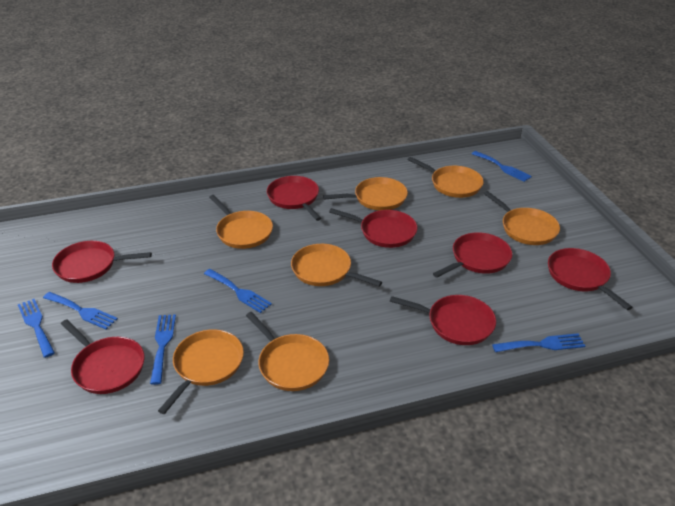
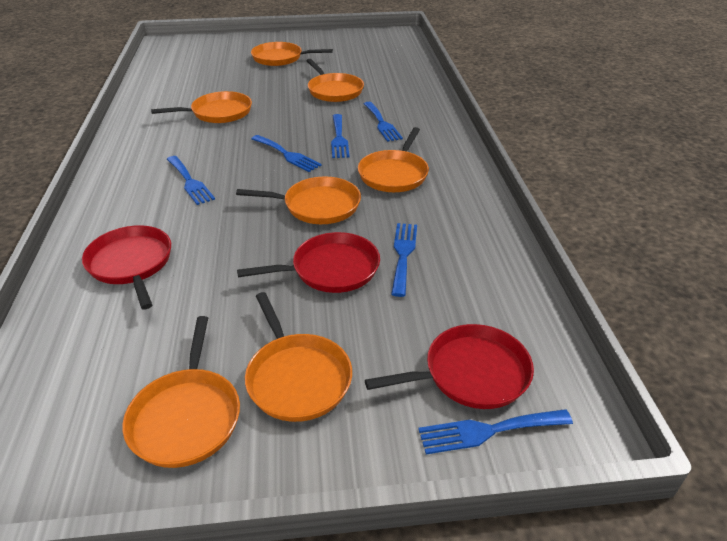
red pan: [52,241,152,283] [61,319,144,394] [267,176,321,221] [329,208,417,248] [390,295,496,345] [433,232,512,278] [548,248,633,310] = 7 -> [82,225,171,309] [237,232,380,293] [365,324,534,409] = 3

